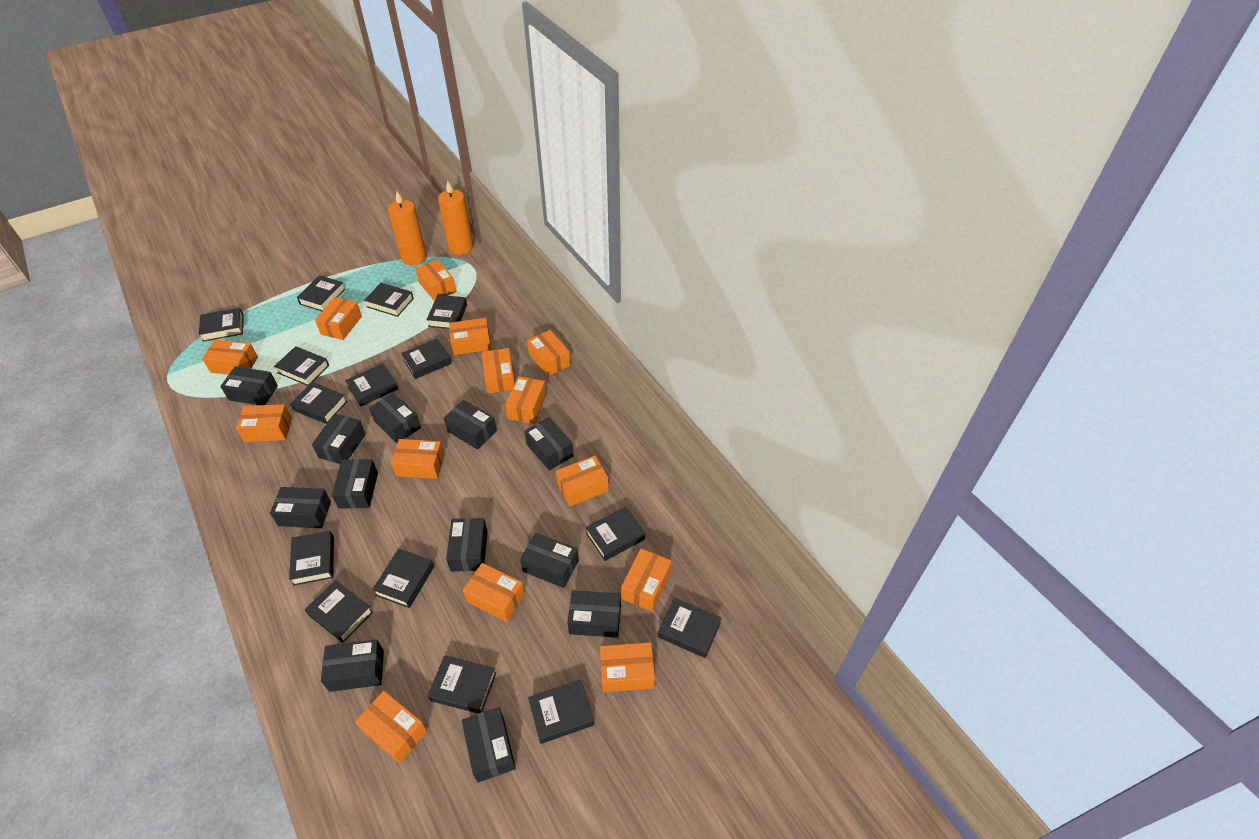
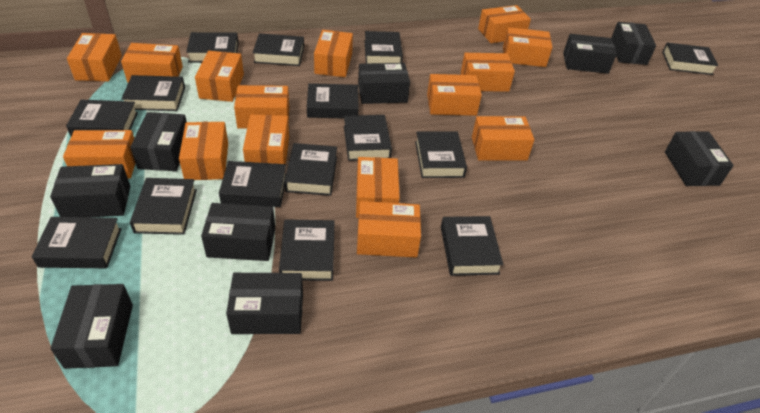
black box: [220,366,278,405] [270,487,331,528] [312,414,366,464] [321,639,384,692] [332,459,378,508] [369,393,421,443] [444,400,497,450] [446,518,488,572] [462,707,516,783] [520,533,578,588] [524,417,574,471] [567,590,621,638] = 12 -> [50,164,130,217] [50,284,133,369] [130,112,187,171] [201,203,275,261] [226,273,303,334] [358,63,410,104] [563,34,617,74] [611,22,656,65] [665,131,734,186] = 9
orange box: [202,340,258,375] [236,404,292,442] [315,297,362,340] [355,691,427,763] [391,439,444,479] [415,259,457,301] [449,318,491,355] [463,563,525,622] [482,348,515,393] [505,376,546,424] [527,330,571,376] [556,456,609,507] [600,642,655,692] [621,549,672,612] = 14 -> [63,130,136,178] [67,33,122,81] [121,43,183,83] [179,122,228,180] [195,51,244,102] [234,85,289,129] [243,115,289,164] [314,30,353,77] [356,157,400,218] [357,201,421,258] [427,74,482,116] [461,53,515,92] [472,116,534,160] [478,5,531,43] [503,27,552,67] = 15
orange candle: [388,191,427,266] [438,181,474,255] = 2 -> none = 0

